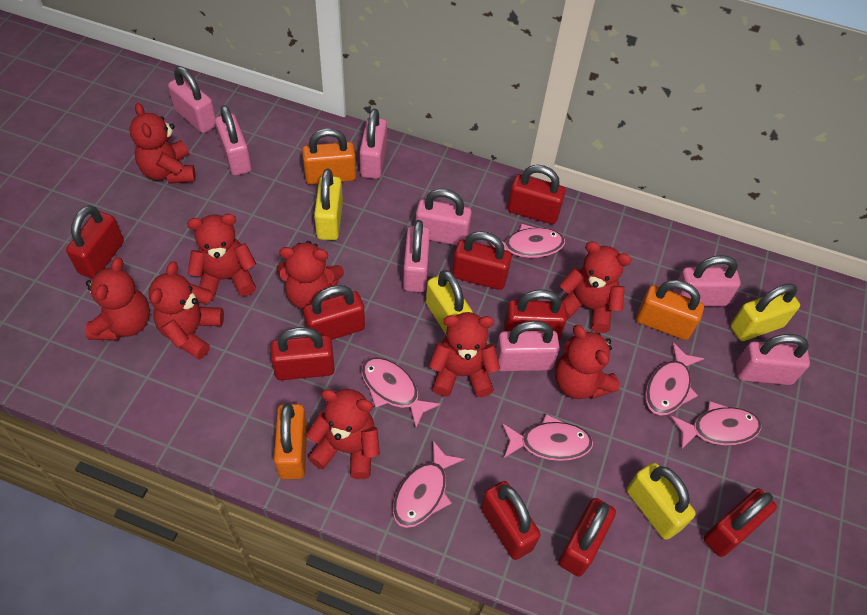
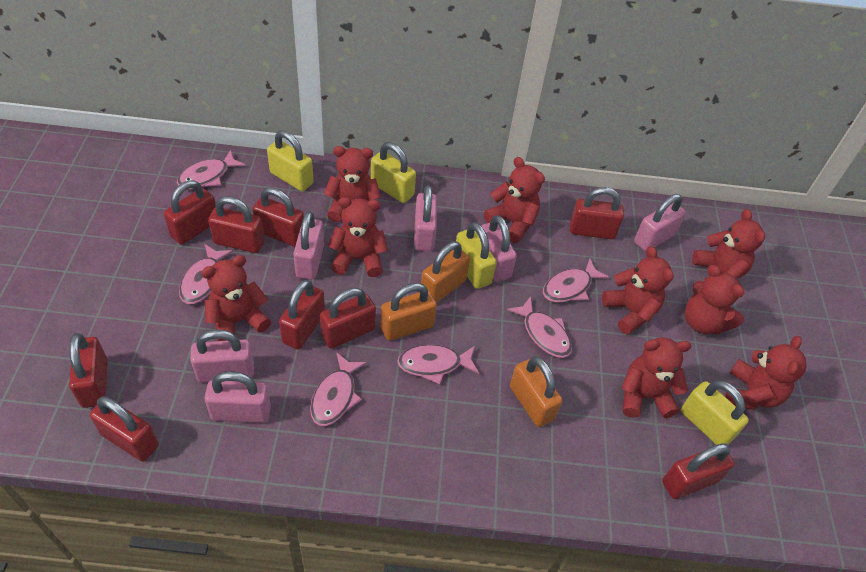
pink padlock: [168,66,216,133] [215,105,252,176] [359,109,387,179] [403,220,430,292] [416,189,472,245] [496,321,560,372] [673,255,741,306] [736,334,810,385] = 8 -> [190,330,254,382] [205,371,271,423] [293,211,324,279] [414,185,437,251] [481,215,517,282] [634,194,686,252] = 6

